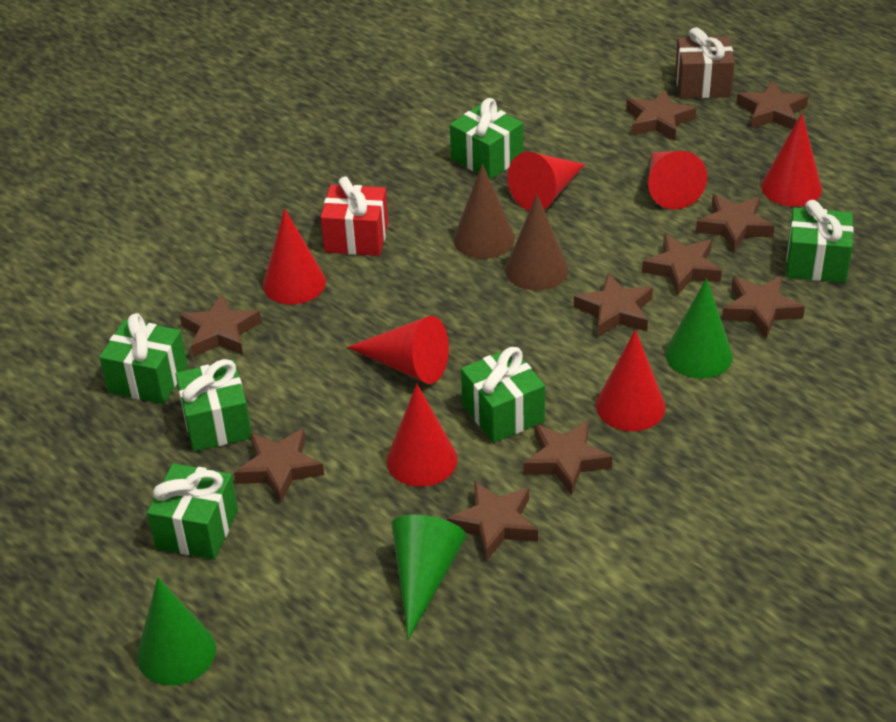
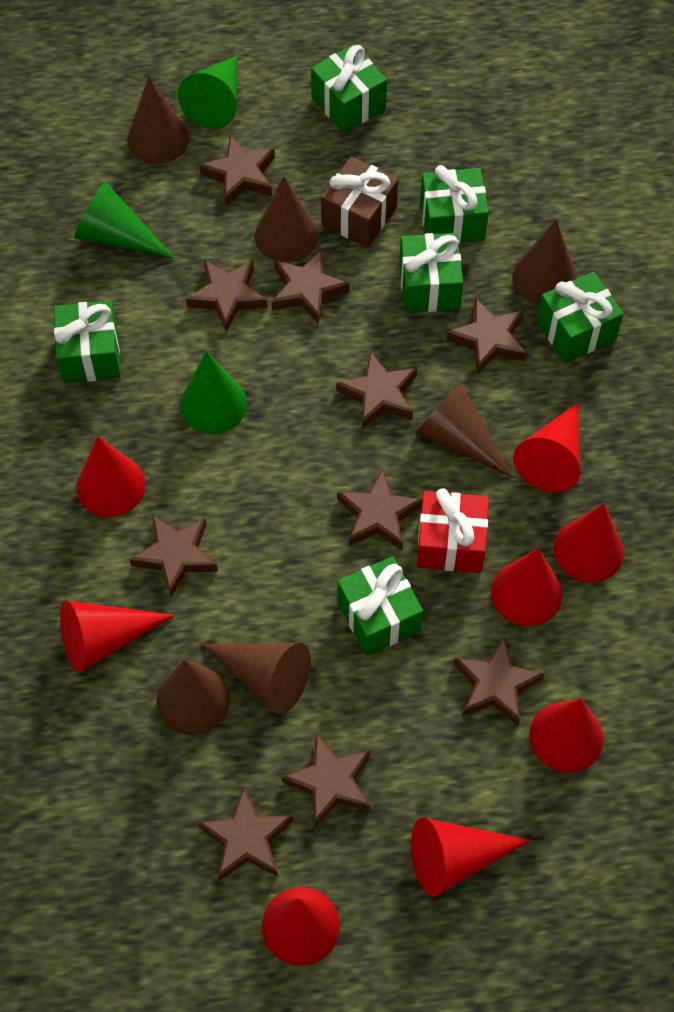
brown cone: [453,164,515,259] [505,194,568,290] = 2 -> [127,76,189,164] [157,660,230,735] [201,643,311,714] [255,176,318,262] [414,383,514,478] [513,219,577,304] = 6
red cone: [263,208,326,304] [347,316,449,384] [386,384,457,487] [508,152,585,211] [596,329,665,431] [648,151,707,209] [761,113,822,207] = 7 -> [60,600,175,673] [77,436,146,517] [262,887,340,966] [411,817,531,897] [491,548,562,626] [513,403,580,493] [530,699,604,773] [553,503,624,583] = 8

